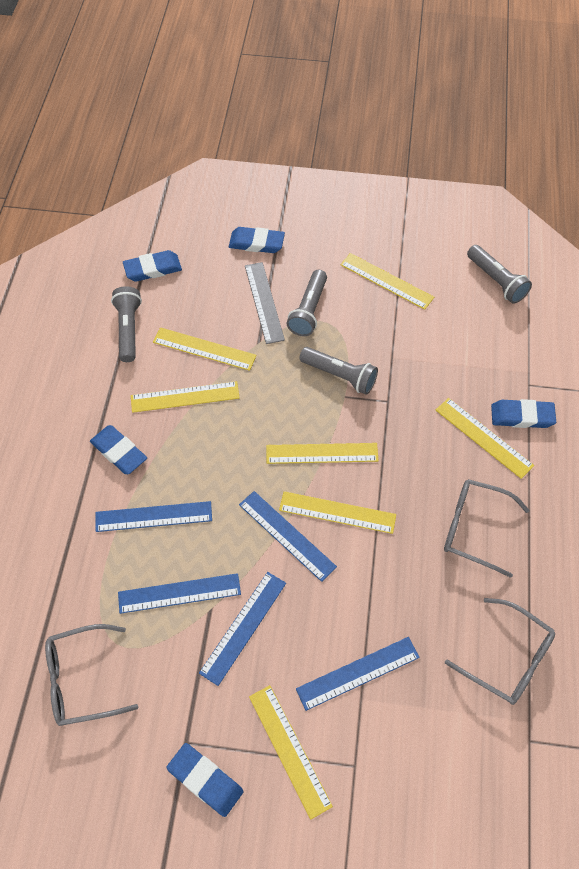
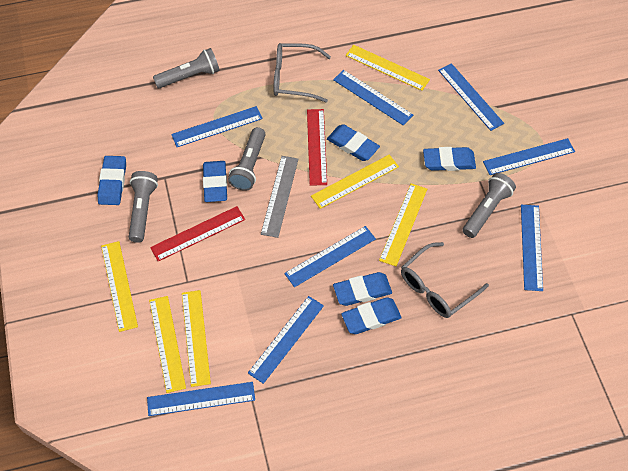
blue eraser: [90,425,147,474] [123,250,182,282] [166,743,244,817] [229,227,285,253] [491,399,556,428] = 5 -> [97,156,126,205] [203,161,227,202] [327,124,380,161] [333,272,392,306] [341,297,402,334] [423,147,476,171] = 6
blue ruler: [95,501,212,532] [118,573,241,614] [199,572,286,686] [239,491,337,582] [296,637,420,711] = 5 -> [147,382,255,416] [171,106,263,147] [248,296,324,384] [284,226,376,287] [333,70,413,126] [438,63,504,131] [483,138,575,175] [521,205,543,291] = 8
grey glasses: [45,624,138,726] [444,479,530,578] [445,598,555,705] = 3 -> [273,43,331,102] [401,242,489,318] = 2
red ruler: none = 0 -> [150,206,245,261] [307,109,327,186] = 2
yellow ruler: [131,381,240,413] [153,327,257,371] [249,685,333,820] [266,443,379,464] [279,491,396,534] [340,253,434,310] [436,398,534,479] = 7 -> [101,241,138,332] [149,296,186,393] [182,290,211,387] [311,155,399,209] [346,45,430,91] [379,183,427,266] = 6

